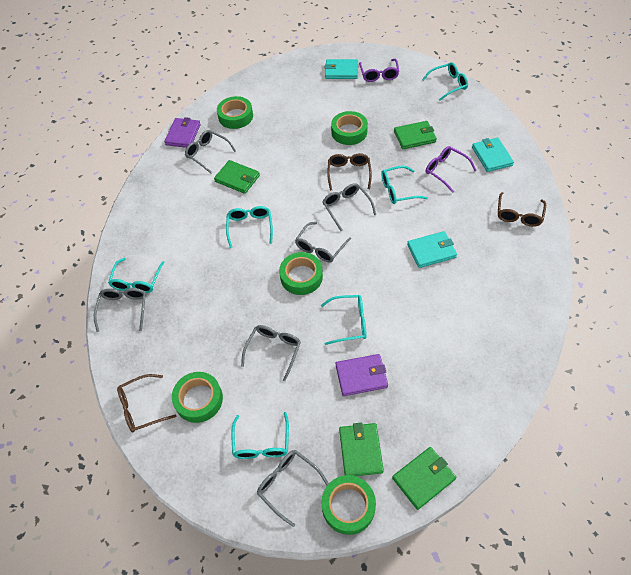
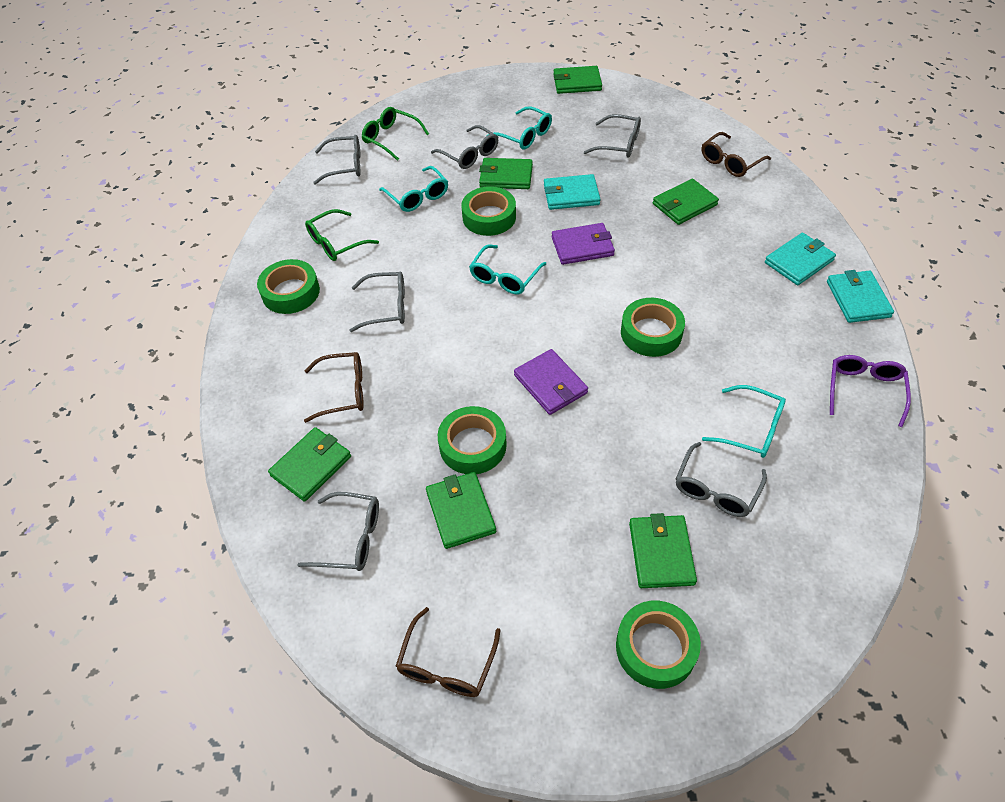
green glasses: none = 0 -> [305,209,379,261] [362,107,429,161] = 2
green wallet: [214,160,260,194] [339,423,384,476] [392,447,456,510] [394,121,437,149] = 4 -> [268,427,351,502] [426,472,496,549] [479,158,533,189] [554,66,602,94] [629,513,697,588] [653,178,719,225] = 6
purple glasses: [359,59,399,82] [426,146,477,193] = 2 -> [830,355,911,427] = 1
turquoise glasses: [108,258,164,293] [226,206,273,248] [231,412,289,459] [321,295,366,345] [381,166,428,204] [422,62,468,101] = 6 -> [379,166,448,212] [469,244,546,294] [488,106,552,150] [702,385,786,458] = 4

